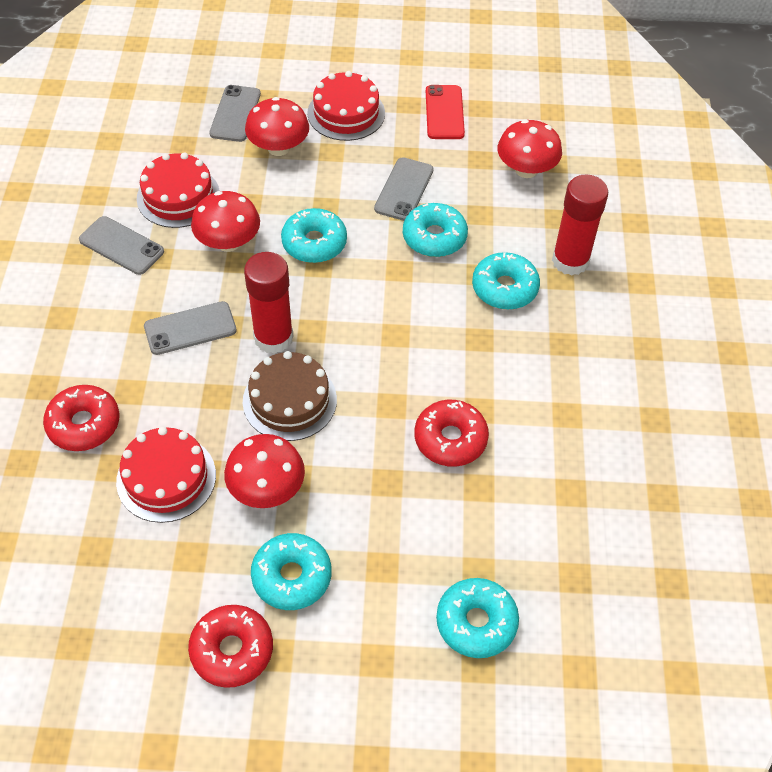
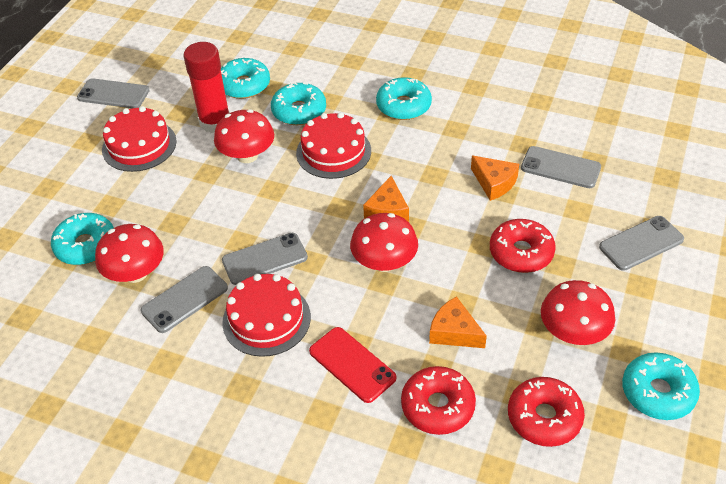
brown cake: [243,351,337,441] = 1 -> none = 0
grey phone: [79,216,164,275] [144,301,237,355] [209,85,261,142] [374,157,434,221] = 4 -> [77,78,150,108] [141,266,228,333] [222,233,308,285] [521,146,601,188] [599,216,684,271] = 5
orange cheese: none = 0 -> [363,176,409,222] [429,296,487,348] [471,155,519,201] = 3
red glue stick: [244,252,294,354] [552,175,608,276] = 2 -> [184,42,230,133] = 1

